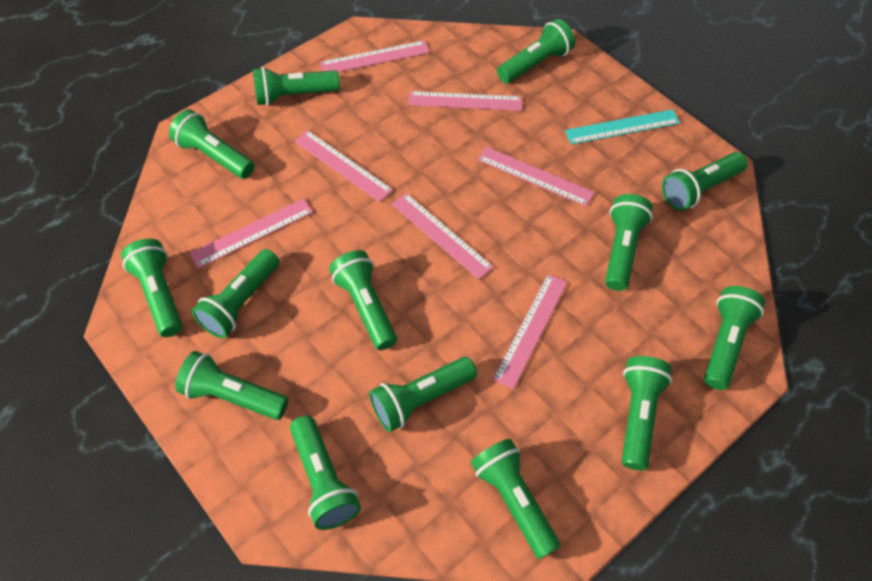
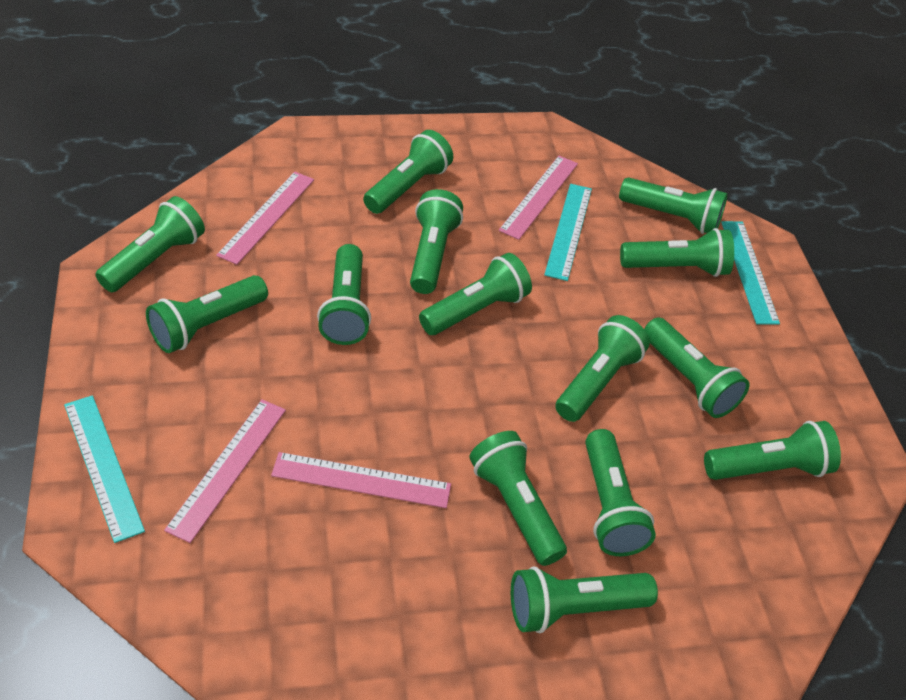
pink ruler: [190,198,313,268] [294,130,393,202] [320,40,430,72] [392,193,494,279] [408,91,522,111] [478,147,595,206] [493,274,568,389] = 7 -> [164,399,286,543] [216,172,314,265] [271,452,451,508] [499,156,578,240] = 4
turquoise ruler: [565,109,680,145] = 1 -> [64,395,145,543] [544,184,592,281] [721,221,780,325] = 3

